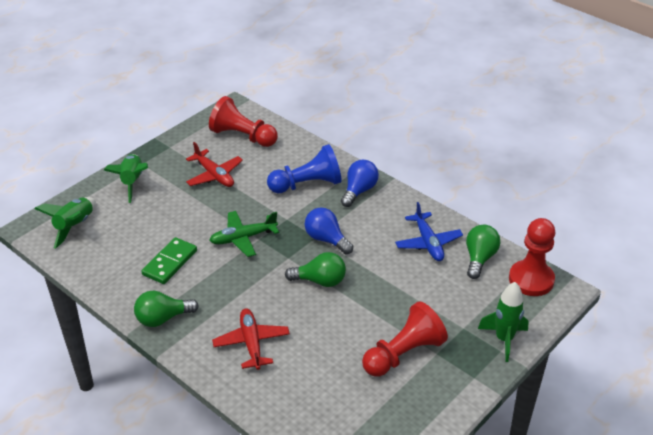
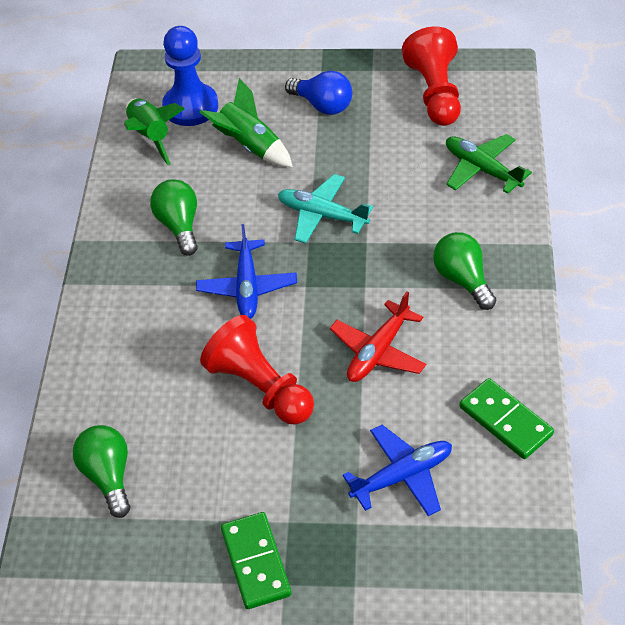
blue light bulb: [305,207,353,254] [341,160,379,207] = 2 -> [285,71,352,115] = 1
blue plane: [395,202,463,261] = 1 -> [196,224,297,319] [343,425,452,516] = 2
green domino: [141,237,197,284] = 1 -> [221,512,291,609] [460,378,554,459] = 2
green rocket: [34,197,96,249] [104,154,148,203] [478,282,529,362] = 3 -> [124,98,185,165] [199,78,293,167] = 2
red pawn: [209,96,278,147] [362,301,448,377] [509,218,555,296] = 3 -> [200,315,314,425] [402,26,461,126] = 2
red plane: [186,142,243,187] [212,309,290,370] = 2 -> [330,291,426,382] = 1
turquoise plane: none = 0 -> [278,174,373,244] = 1

